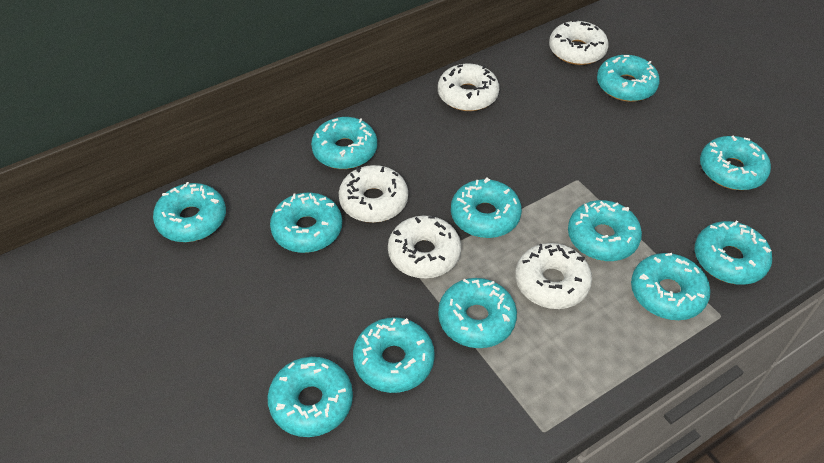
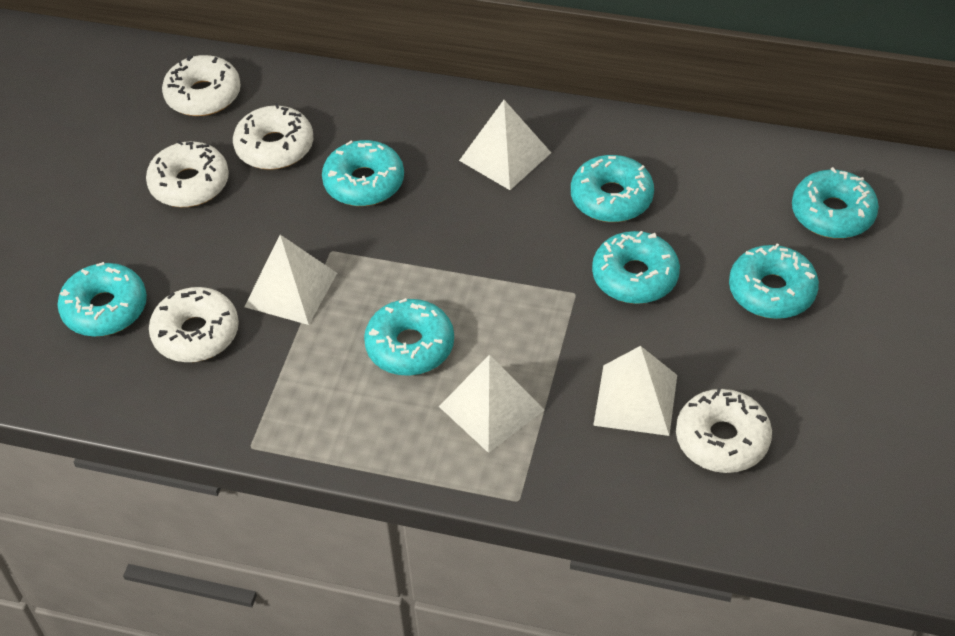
turquoise donut: [153,182,226,242] [268,357,353,437] [270,193,342,253] [311,117,377,169] [353,317,435,393] [438,278,517,348] [451,177,522,238] [568,200,642,261] [597,55,660,102] [631,253,710,320] [695,220,772,285] [700,136,771,190] = 12 -> [58,262,147,337] [322,140,404,206] [364,298,454,376] [571,155,654,222] [592,231,680,304] [729,244,819,319] [792,167,879,239] = 7
white pyramid: none = 0 -> [244,235,337,325] [439,355,544,453] [459,100,551,190] [593,346,677,436] = 4

